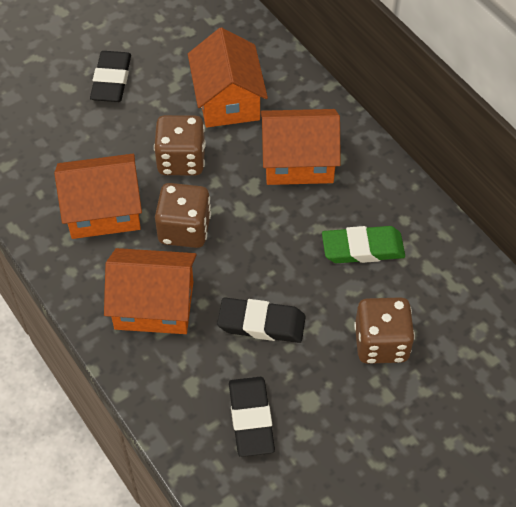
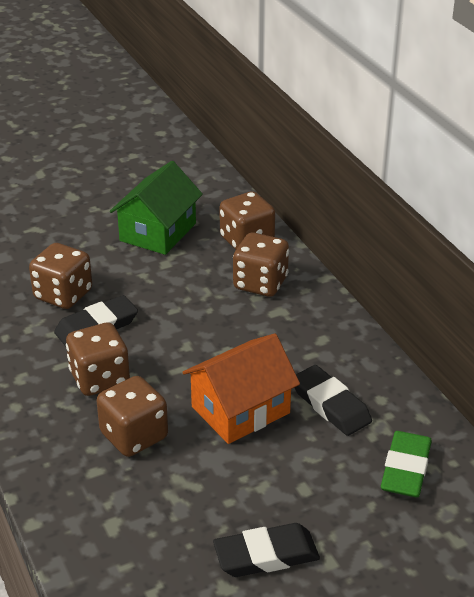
brown dice: [154,115,206,175] [155,183,211,248] [354,297,415,364] = 3 -> [29,243,92,309] [66,323,130,396] [97,376,168,457] [220,191,275,250] [233,232,289,297] = 5
green house: none = 0 -> [110,161,203,255] = 1
orange house: [54,154,142,239] [104,248,197,334] [188,27,268,128] [261,109,341,185] = 4 -> [182,334,300,444] = 1

